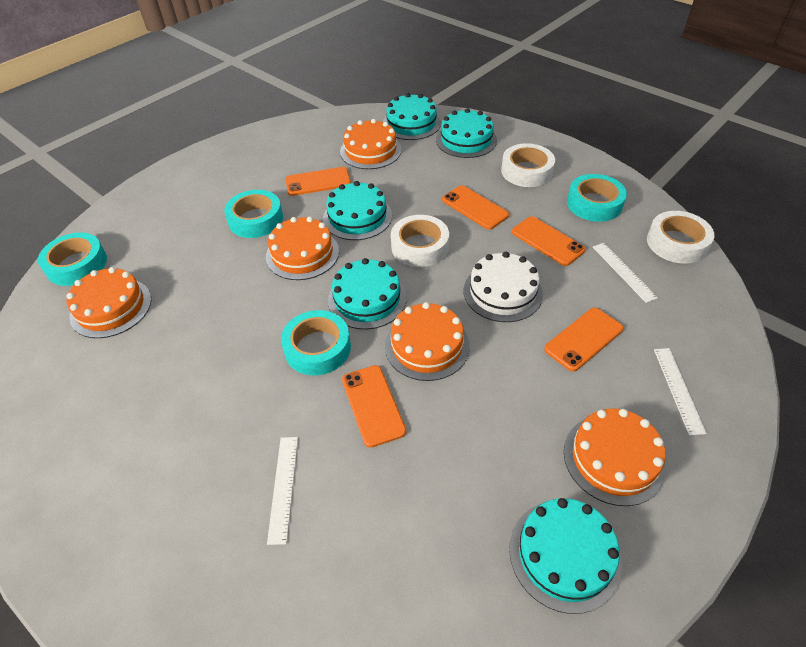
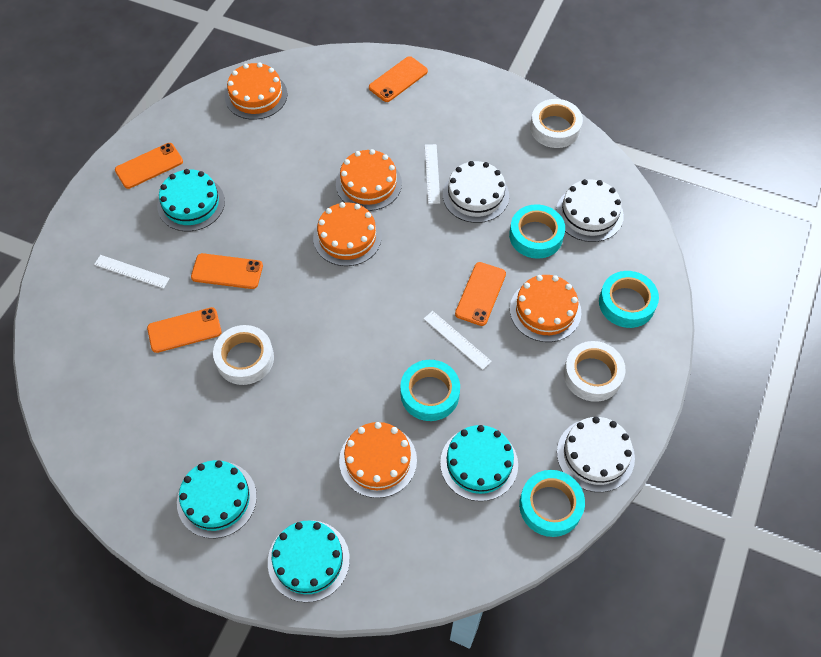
turquoise cake: [323,181,392,240] [328,258,407,329] [383,93,441,140] [436,108,497,158] [509,498,622,614] = 5 -> [157,169,225,231] [177,460,257,538] [268,520,350,602] [440,425,518,501] = 4
white cake: [464,252,543,322] = 1 -> [443,161,509,223] [556,179,624,242] [557,417,635,492] = 3

